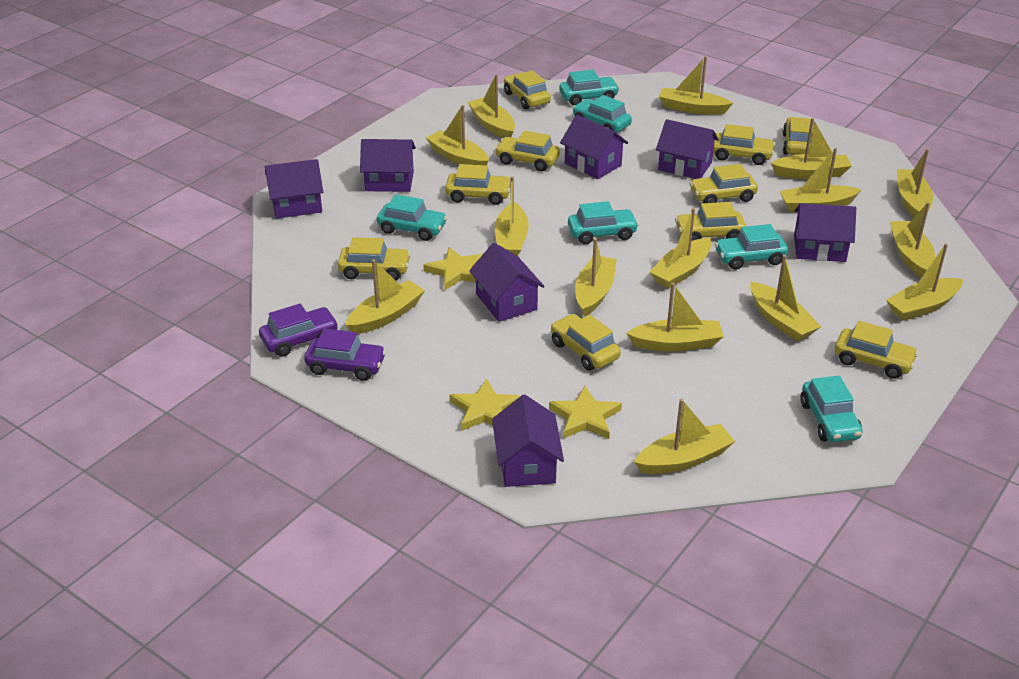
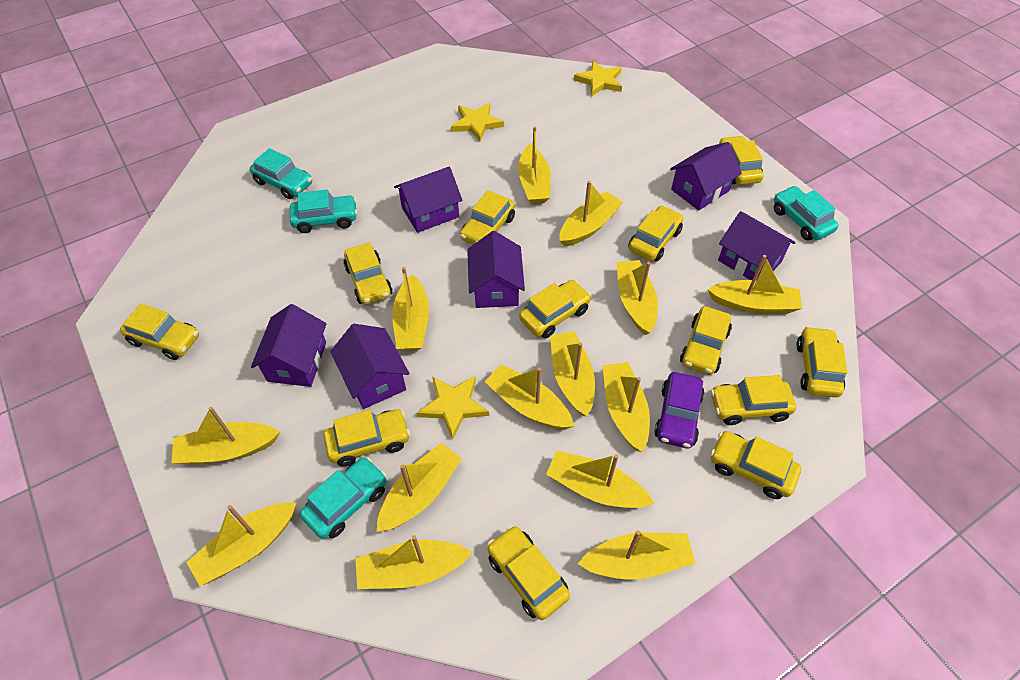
purple car: [259,303,339,357] [304,328,386,381] = 2 -> [654,372,704,448] = 1
purple house: [265,159,323,219] [360,139,416,192] [469,243,544,322] [492,395,564,487] [560,115,628,179] [656,119,719,179] [794,203,856,262] = 7 -> [251,304,327,387] [330,324,410,409] [394,167,462,233] [467,231,525,308] [670,142,742,211] [718,211,796,281] = 6
turquoise car: [377,194,447,241] [559,70,620,106] [568,201,639,244] [572,95,632,132] [715,224,788,270] [800,376,863,442] = 6 -> [250,148,312,199] [290,189,357,233] [300,457,387,539] [774,186,839,241] = 4
yellow boat: [345,259,425,334] [426,105,489,165] [468,74,515,138] [495,176,529,256] [575,238,617,317] [626,283,724,351] [634,399,735,474] [650,208,711,288] [659,56,733,115] [750,255,821,341] [771,118,852,179] [779,148,861,212] [886,243,963,321] [890,202,935,278] [897,149,933,218] = 15 -> [171,407,280,464] [186,502,296,586] [355,535,473,589] [377,443,462,532] [392,267,429,350] [485,364,574,430] [518,126,551,204] [546,451,654,508] [550,331,595,416] [559,181,623,247] [578,530,695,580] [603,362,650,452] [616,260,658,335] [707,255,802,314] = 14
yellow car: [338,237,411,280] [445,164,511,205] [495,130,560,171] [504,70,551,109] [551,314,621,370] [675,202,746,241] [689,164,758,203] [713,124,775,165] [783,117,814,155] [835,321,918,379] = 10 -> [120,304,199,360] [324,409,410,467] [343,242,393,305] [460,190,515,245] [487,525,570,620] [519,280,591,338] [628,205,683,262] [680,306,732,375] [711,375,796,425] [711,431,801,499] [719,135,764,185] [796,326,847,398] = 12

